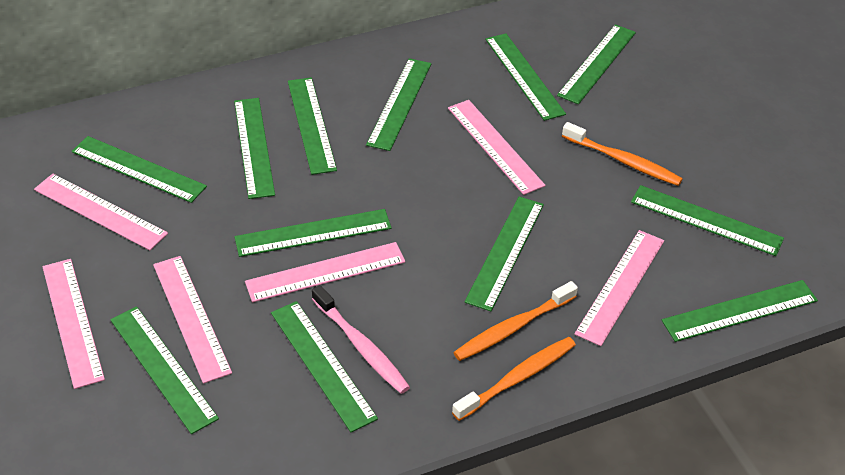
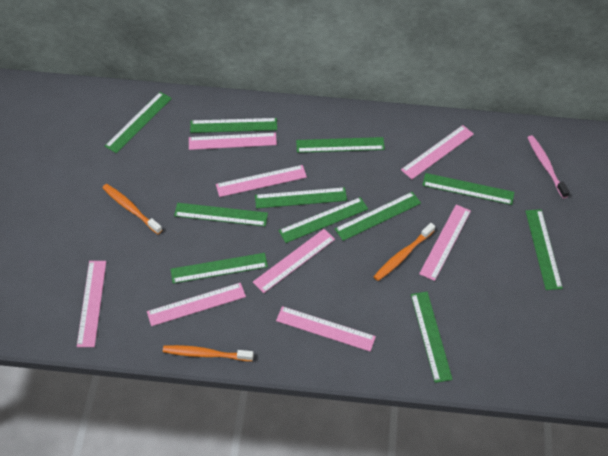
green ruler: [72,136,207,203] [110,306,219,434] [234,98,275,199] [234,209,392,257] [271,301,378,432] [288,78,337,175] [366,58,432,151] [464,196,544,311] [485,33,566,121] [557,24,636,104] [631,185,784,256] [662,280,818,342] = 12 -> [105,92,172,153] [171,253,268,284] [174,203,268,226] [190,118,277,133] [255,187,347,209] [279,197,368,243] [296,137,385,153] [335,192,421,241] [411,292,453,383] [422,173,514,205] [526,209,563,290] = 11
pink ruler: [34,174,168,250] [43,259,105,389] [153,256,232,383] [245,242,405,302] [448,100,545,195] [575,230,664,346] = 6 -> [77,261,106,347] [147,283,246,326] [189,133,277,150] [216,165,307,197] [253,229,335,293] [276,306,376,352] [401,125,474,179] [419,205,471,281] = 8

